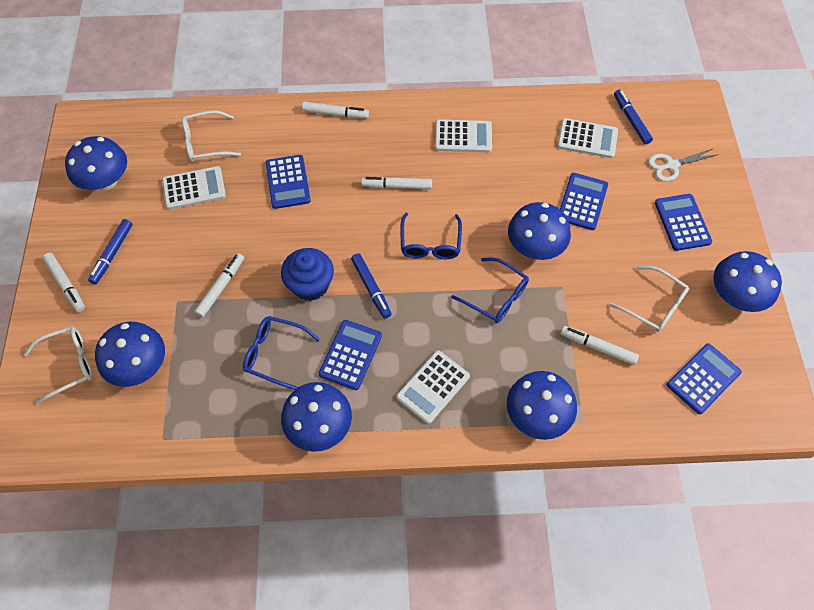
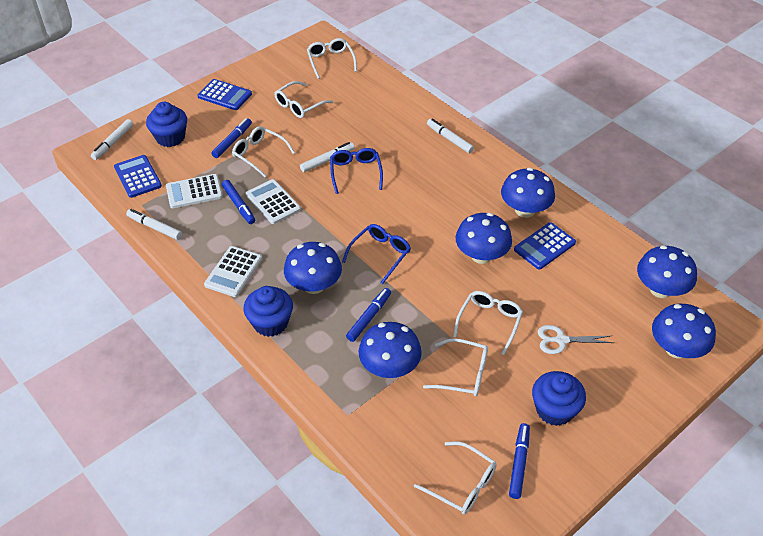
blue calculator: [266,155,311,209] [319,320,382,390] [560,173,608,230] [655,194,712,251] [667,343,742,414] = 5 -> [114,155,162,198] [198,79,252,110] [514,222,576,270] = 3
blue cupcake: [281,248,334,301] = 1 -> [146,102,187,147] [244,286,293,337] [532,371,586,426] = 3
blue glasses: [243,316,320,390] [400,213,462,259] [451,258,529,323] = 3 -> [330,148,383,194] [342,224,411,284] = 2
blue marker: [88,219,133,284] [351,253,392,319] [614,90,653,144] = 3 -> [211,118,252,158] [222,180,255,224] [346,288,391,342] [509,423,530,499] = 4
white calculator: [162,166,226,210] [396,350,470,424] [435,119,492,152] [557,118,618,158] = 4 -> [166,174,223,208] [204,246,262,297] [246,179,301,224] = 3
white glasses: [24,326,93,404] [182,110,241,162] [609,266,689,332] = 3 -> [232,126,295,177] [274,81,333,118] [307,38,357,79] [414,441,497,514] [423,338,488,397] [453,291,523,355] = 6
white marker: [42,253,85,312] [194,253,244,318] [302,102,369,119] [361,177,432,189] [560,326,639,365] = 5 -> [91,119,133,160] [126,209,182,240] [300,142,355,172] [427,119,474,153] = 4

